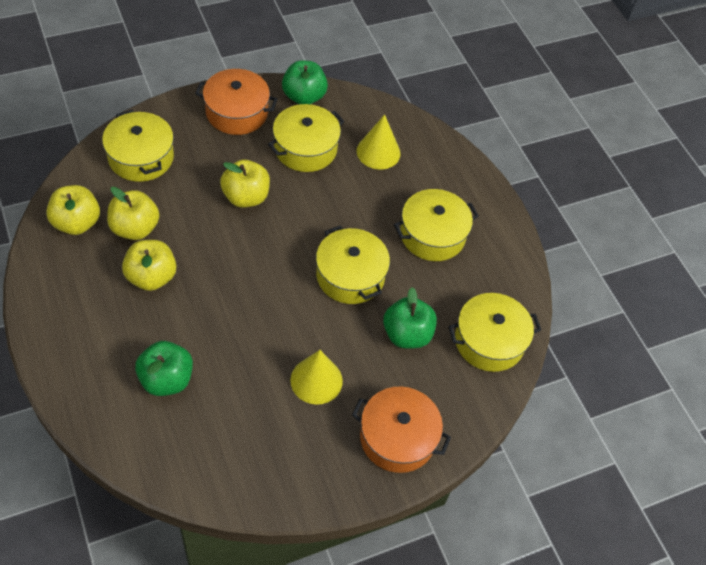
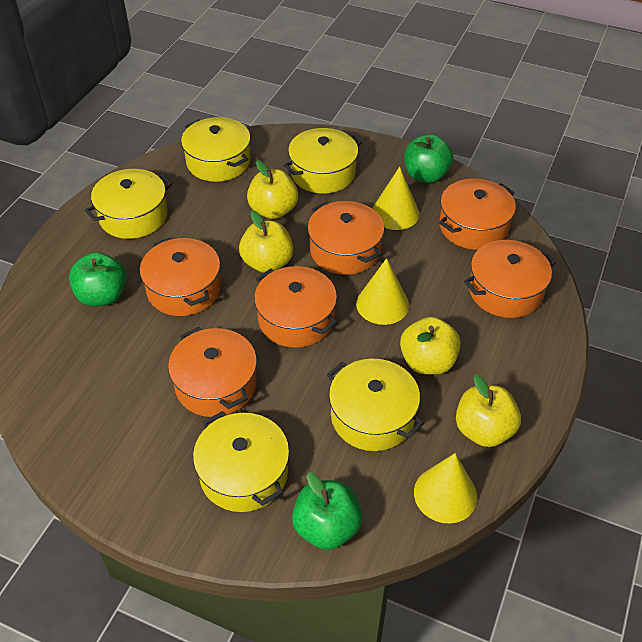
orange pot: [195,69,278,135] [352,386,451,473] = 2 -> [140,237,221,316] [168,327,257,417] [254,266,337,348] [308,201,384,275] [439,179,516,250] [464,240,556,318] = 6
yellow cone: [290,350,343,405] [356,114,401,169] = 2 -> [356,258,409,325] [372,167,419,230] [414,453,477,524] = 3

